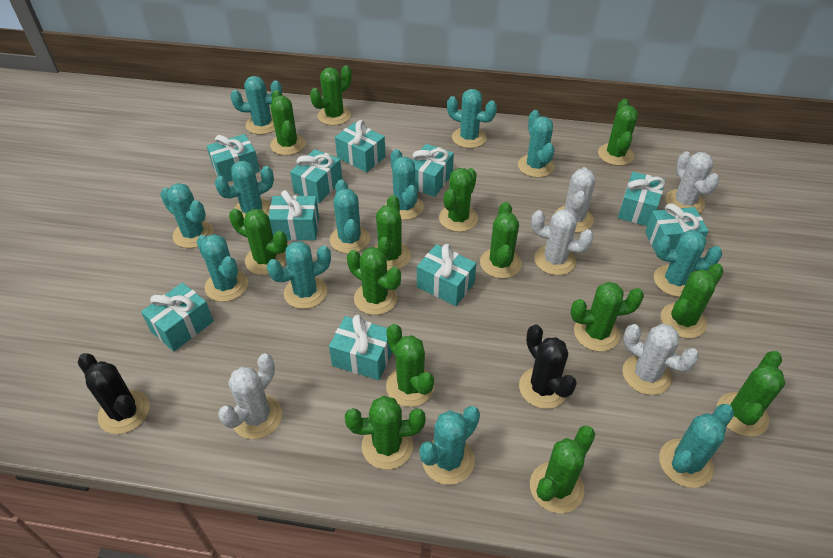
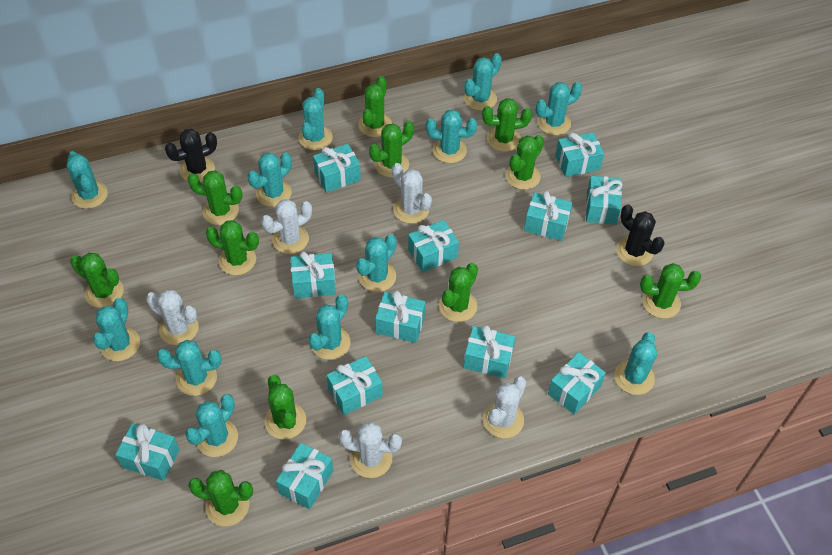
green cactus: [229,208,288,275] [270,90,306,155] [310,65,352,126] [345,396,426,469] [347,247,401,315] [374,195,411,271] [386,324,435,407] [439,168,478,232] [480,202,522,278] [530,426,595,513] [570,282,644,352] [598,99,638,166] [661,263,724,338] [717,351,785,437] = 14 -> [70,253,124,308] [187,170,243,225] [188,470,253,526] [206,220,259,275] [265,375,306,439] [358,76,392,137] [369,121,414,178] [439,263,478,322] [482,98,532,152] [506,135,544,190] [640,263,701,319] = 11
turquoise gift: [141,283,213,351] [207,134,260,182] [268,190,319,241] [290,149,343,203] [329,314,392,380] [335,120,386,172] [412,144,454,197] [417,244,476,306] [618,172,665,226] [645,203,709,253] = 10 -> [115,423,180,481] [276,443,334,509] [291,251,336,298] [313,144,361,193] [327,356,383,415] [375,291,425,343] [408,220,459,272] [463,325,515,378] [524,191,573,241] [548,352,606,415] [555,132,604,177] [586,176,623,225] = 12

